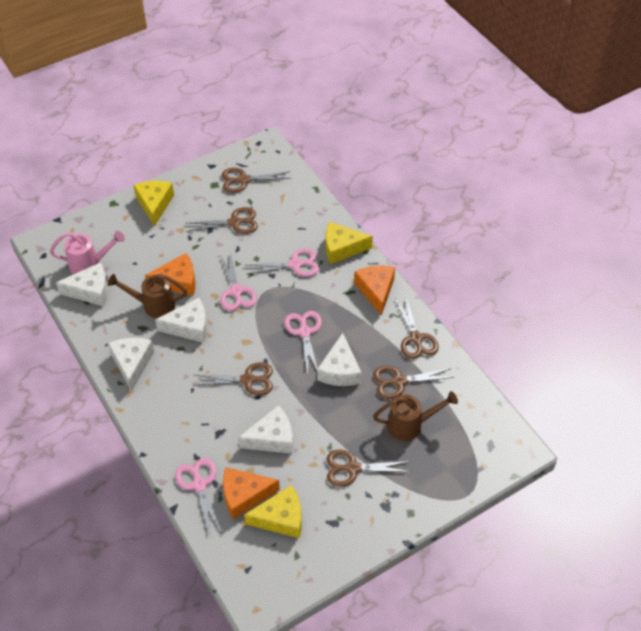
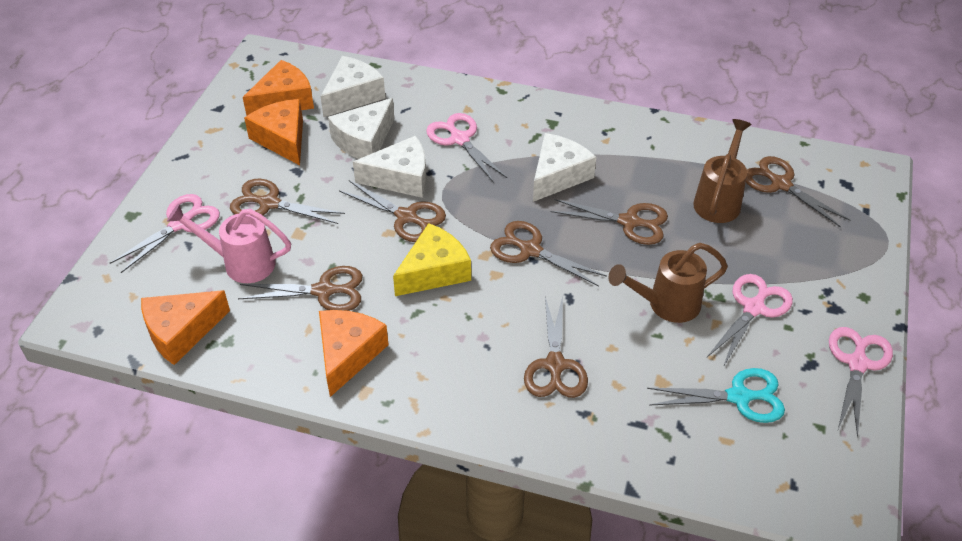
brown scissors: [186,207,258,234] [195,362,273,396] [222,168,291,193] [326,449,412,487] [373,366,455,399] [395,297,439,359] = 6 -> [230,179,345,224] [238,266,363,311] [339,180,446,242] [490,221,607,287] [524,296,588,398] [550,199,668,245] [746,156,850,228] = 7
orange cheese: [145,253,196,296] [223,467,280,520] [354,265,395,316] = 3 -> [141,290,230,365] [243,60,314,116] [244,99,303,165] [319,310,389,397] = 4
turquoise scissors: none = 0 -> [647,368,785,423] = 1
white cheese: [56,262,108,306] [108,338,154,391] [155,298,207,343] [238,406,293,454] [317,333,362,386] = 5 -> [320,56,385,117] [328,98,394,159] [353,136,427,198] [533,133,596,202] = 4
yellow cheese: [133,181,174,226] [244,485,302,538] [326,222,373,264] = 3 -> [393,223,471,296] = 1

